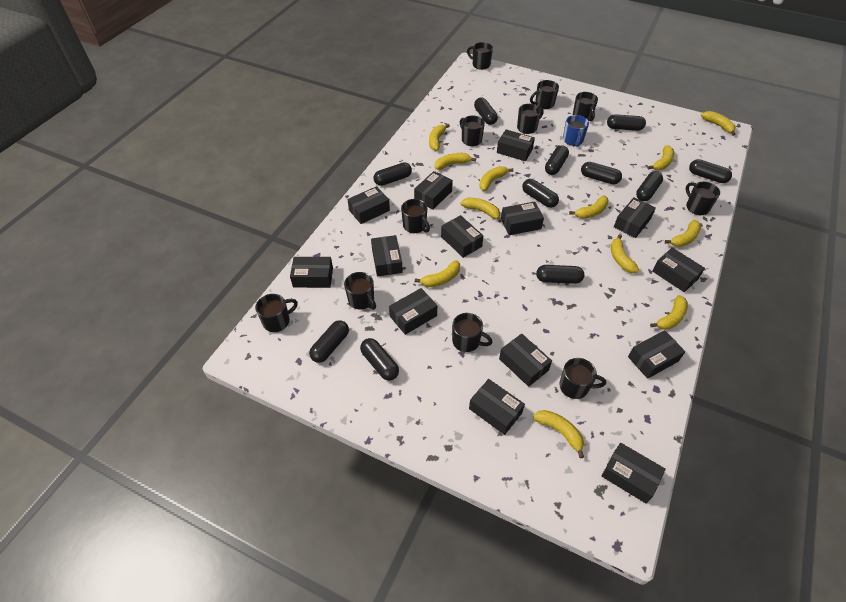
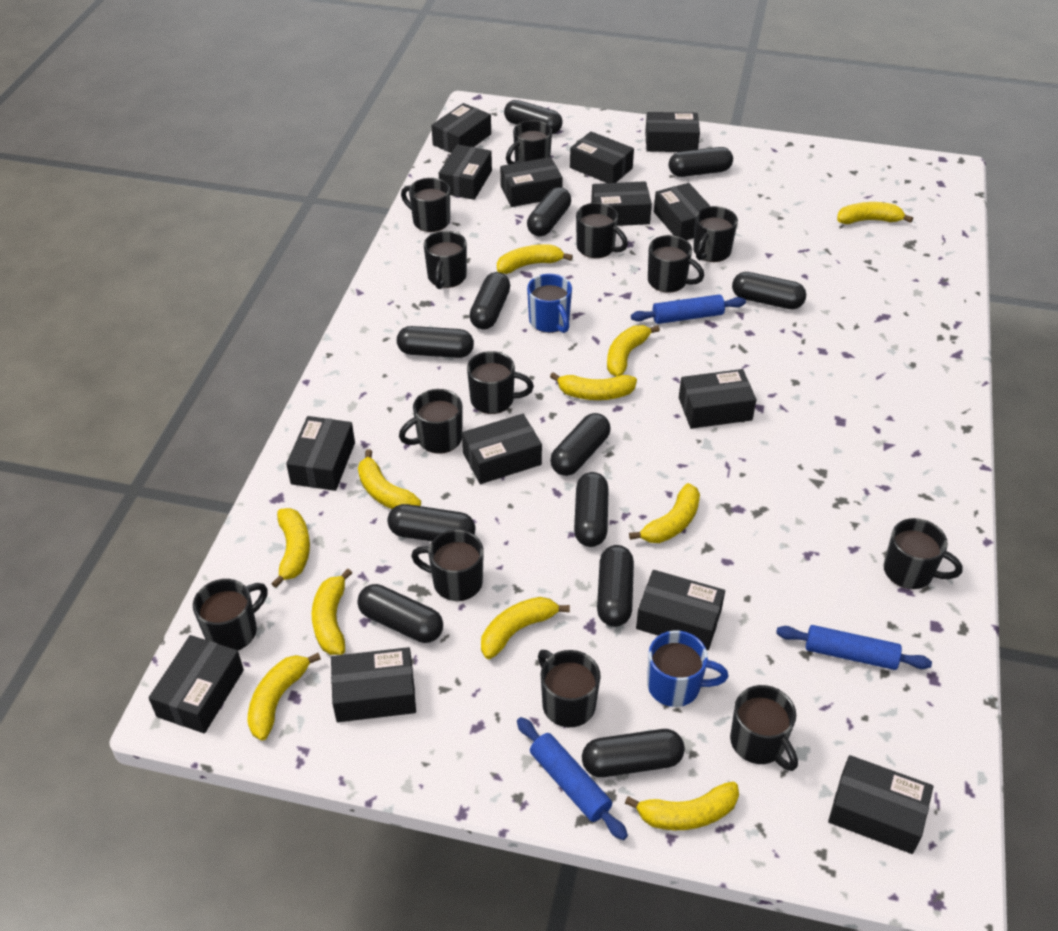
black capsule: [309,320,349,363] [360,338,399,381] [374,162,412,186] [474,97,498,125] [522,179,559,208] [536,265,585,284] [545,145,569,175] [581,162,622,184] [607,114,646,131] [636,171,663,201] [689,159,732,183] = 11 -> [357,584,443,643] [387,504,475,541] [397,326,474,358] [469,272,510,330] [504,100,562,134] [527,187,571,237] [550,413,611,476] [574,472,609,547] [582,729,685,777] [597,545,634,627] [669,147,733,177] [732,272,806,309] = 12
black mug: [255,294,298,332] [344,272,376,310] [401,199,430,233] [452,313,492,352] [460,116,485,146] [467,42,493,70] [517,104,544,134] [530,80,559,109] [560,358,606,399] [573,92,598,121] [686,182,720,215] = 11 -> [193,579,268,650] [399,389,462,454] [401,178,450,232] [411,530,484,601] [424,231,467,289] [467,351,534,414] [506,120,552,164] [538,650,601,727] [576,203,628,258] [648,235,704,293] [693,206,738,262] [730,685,798,771] [884,518,963,589] = 13
blue mug: [563,115,589,147] = 1 -> [527,274,572,333] [647,630,728,707] = 2
blue rolling pin: none = 0 -> [517,717,628,840] [631,295,746,324] [776,625,932,670] = 3
yellow banana: [415,260,460,287] [429,124,450,151] [435,153,476,170] [461,198,502,223] [480,166,513,191] [533,410,584,458] [569,196,609,219] [611,234,639,273] [648,145,674,170] [650,295,688,330] [665,220,701,247] [701,111,736,136] = 12 -> [247,653,321,741] [271,508,310,588] [312,569,352,655] [358,449,421,509] [481,597,570,659] [497,244,573,274] [550,372,637,400] [607,325,660,377] [625,782,739,830] [629,483,700,543] [837,202,913,224] = 11

